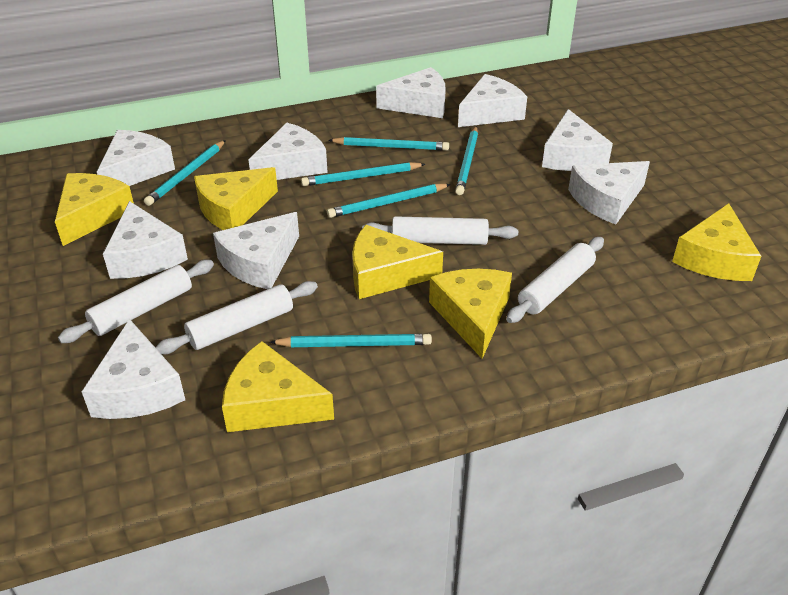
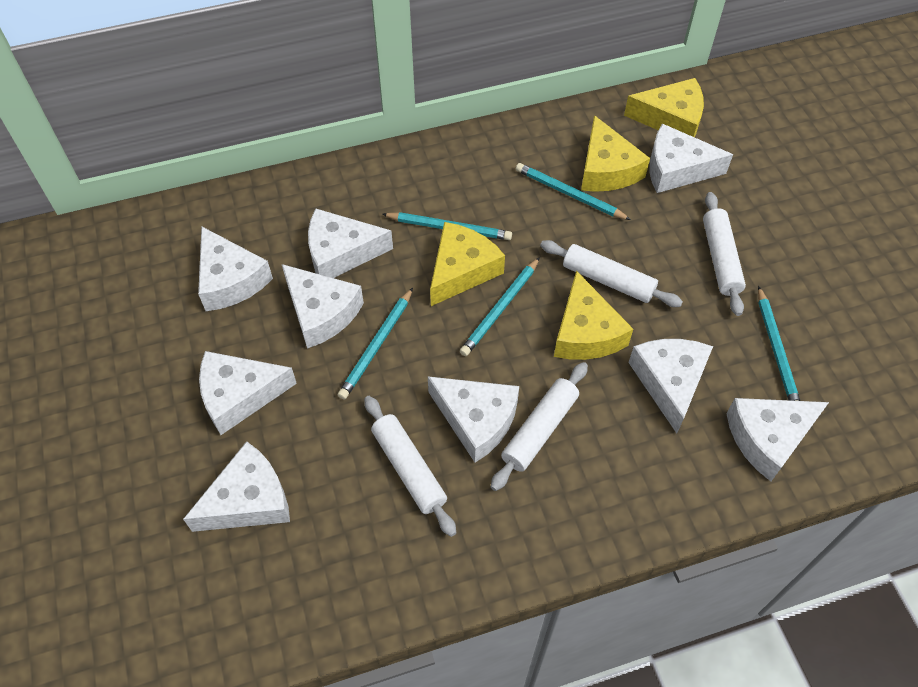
turquoise pencil: [144,140,226,206] [270,334,432,347] [301,162,425,186] [327,184,451,218] [328,137,449,151] [455,126,478,195] = 6 -> [338,288,413,399] [382,212,512,240] [460,257,540,356] [516,163,631,220] [758,286,800,401] = 5
yellow cheese: [55,173,134,246] [194,167,278,230] [222,341,334,432] [352,225,443,299] [429,269,512,359] [672,203,761,281] = 6 -> [430,222,505,306] [554,270,633,360] [581,115,650,192] [624,78,704,137] = 4

